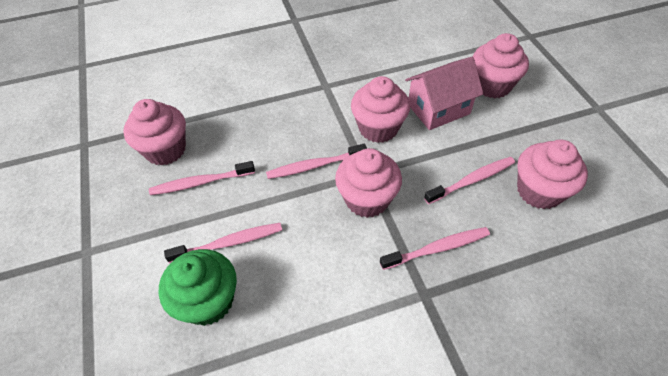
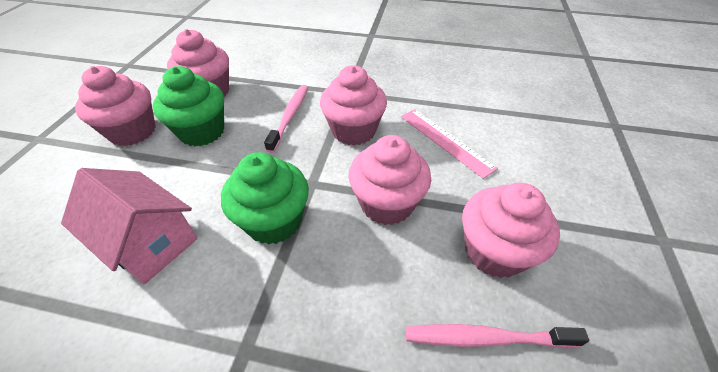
green cupcake: [159,249,237,326] = 1 -> [153,66,224,146] [221,152,309,245] = 2
pink ruler: none = 0 -> [401,109,498,179] = 1
pink toothbrush: [149,161,255,195] [164,223,282,263] [266,144,367,179] [380,227,490,270] [424,157,515,204] = 5 -> [264,85,308,153] [406,324,589,349] = 2

